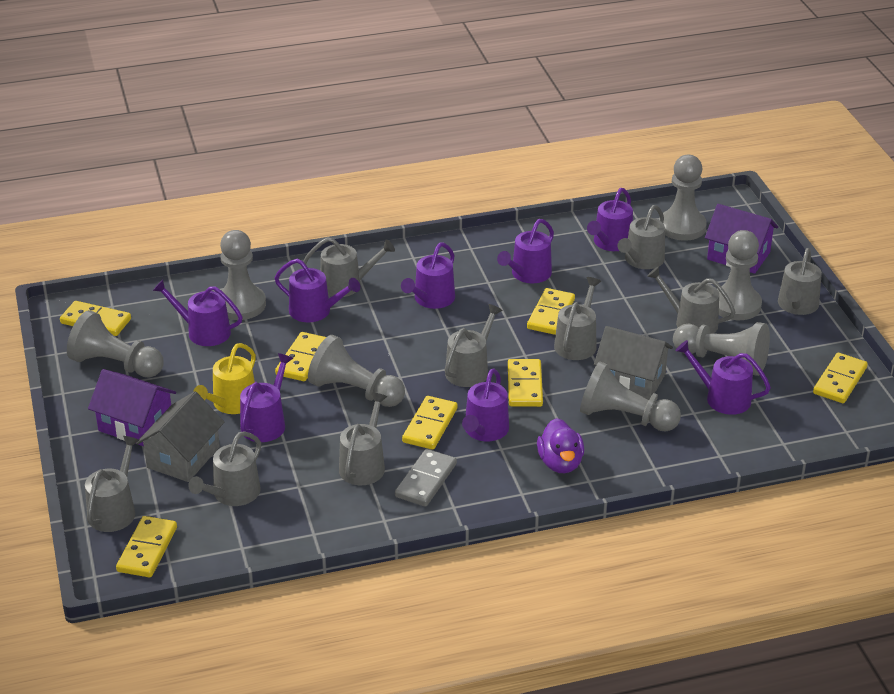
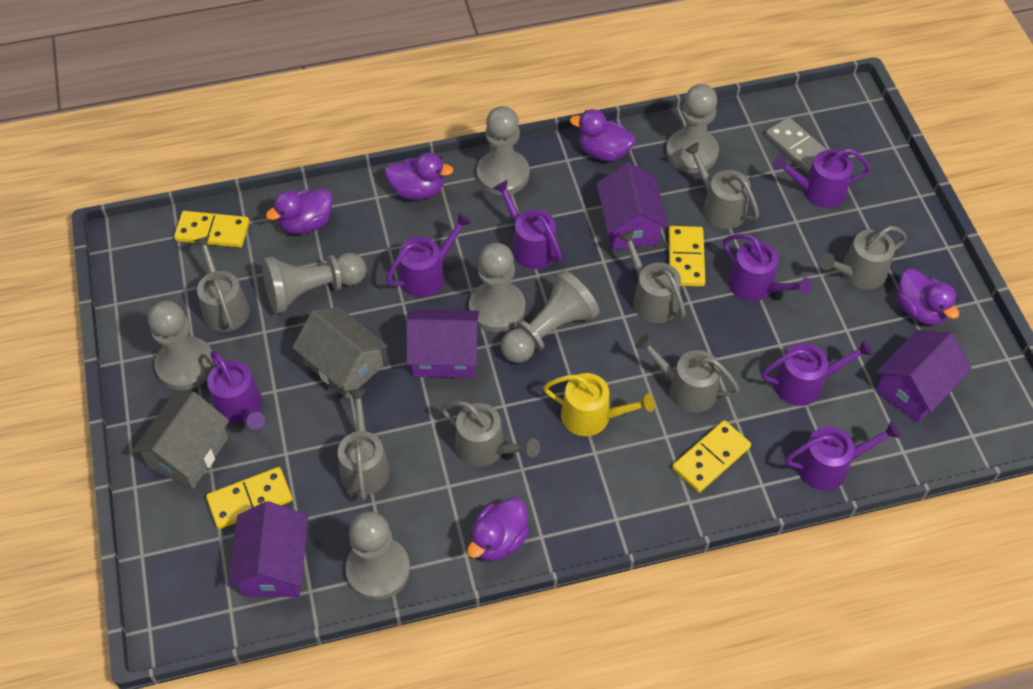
grey watering can: [85,436,139,532] [188,431,261,506] [303,237,395,297] [339,392,387,485] [445,304,503,387] [554,277,601,360] [617,205,665,269] [647,266,735,334] [778,248,822,315] = 9 -> [193,236,250,332] [338,389,390,500] [440,401,540,467] [618,230,686,323] [635,334,740,413] [685,142,759,229] [820,226,907,290] = 7
purple duck: [537,418,584,473] = 1 -> [266,188,333,234] [385,153,454,200] [467,498,530,561] [570,109,635,161] [897,269,959,325] = 5
purple house: [88,369,176,446] [705,204,778,274] = 2 -> [228,501,308,597] [406,309,479,378] [597,162,668,250] [876,330,972,423] = 4
purple watering can: [153,280,243,346] [240,353,293,442] [275,259,360,322] [401,243,455,309] [462,368,509,441] [497,219,554,283] [587,188,633,251] [676,340,771,415] = 8 -> [207,351,265,430] [386,213,472,297] [493,180,562,269] [723,234,812,301] [761,339,873,406] [773,148,871,208] [785,421,900,491] = 7
yellow domino: [60,301,131,336] [116,516,177,578] [275,332,326,381] [402,396,457,450] [508,359,543,407] [527,288,575,335] [813,353,868,403] = 7 -> [174,211,249,248] [206,467,292,529] [668,226,705,287] [672,420,751,493] = 4

